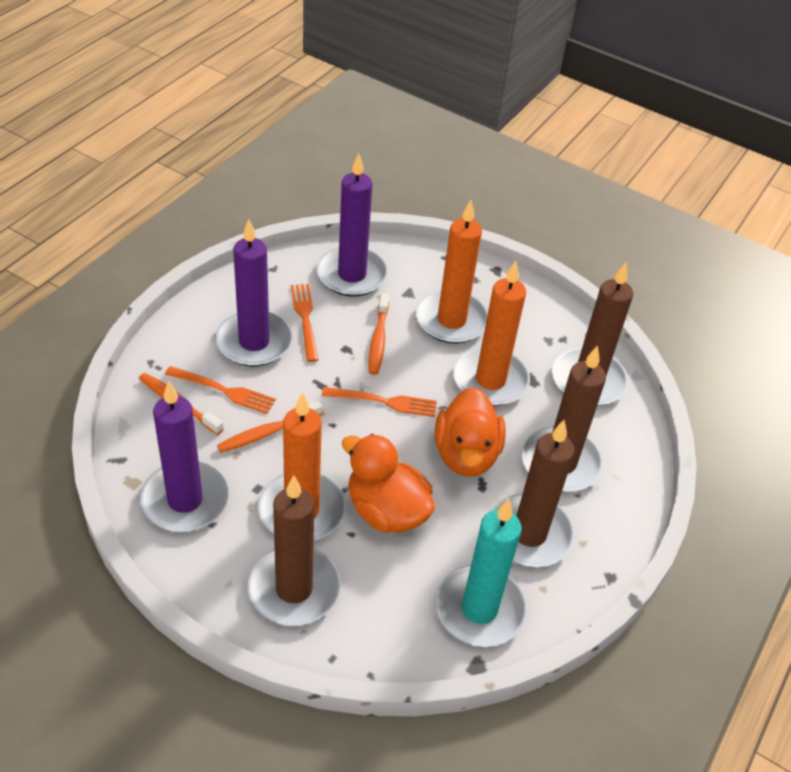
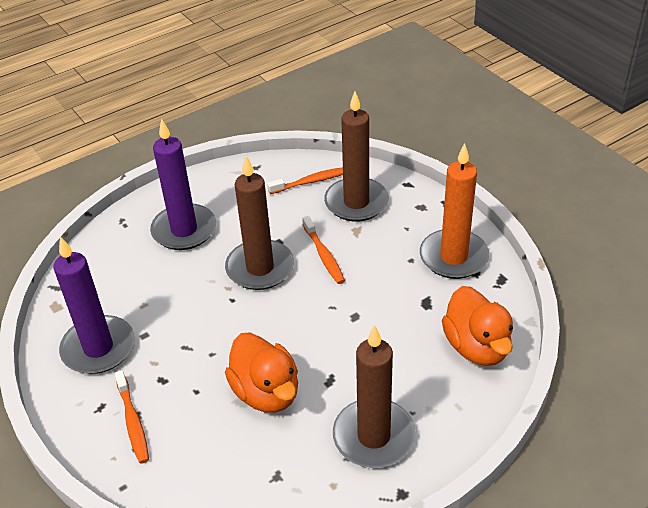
brown candle: [248,475,341,626] [492,420,575,567] [521,345,606,492] [552,263,633,406] = 4 -> [225,156,294,290] [324,91,389,222] [333,325,416,468] = 3
orange candle: [258,392,346,541] [416,200,488,344] [453,261,530,406] = 3 -> [420,143,489,279] = 1
orange fork: [165,366,276,414] [291,284,318,362] [322,387,437,417] = 3 -> none = 0
purple candle: [140,380,229,532] [215,219,292,367] [317,153,388,297] = 3 -> [54,236,135,374] [150,119,216,250] = 2
turquoise candle: [435,499,527,647] = 1 -> none = 0

